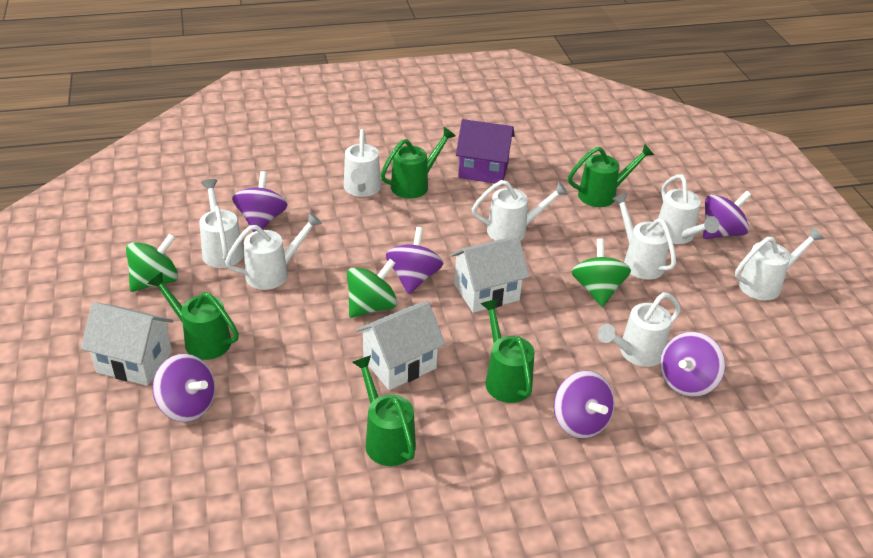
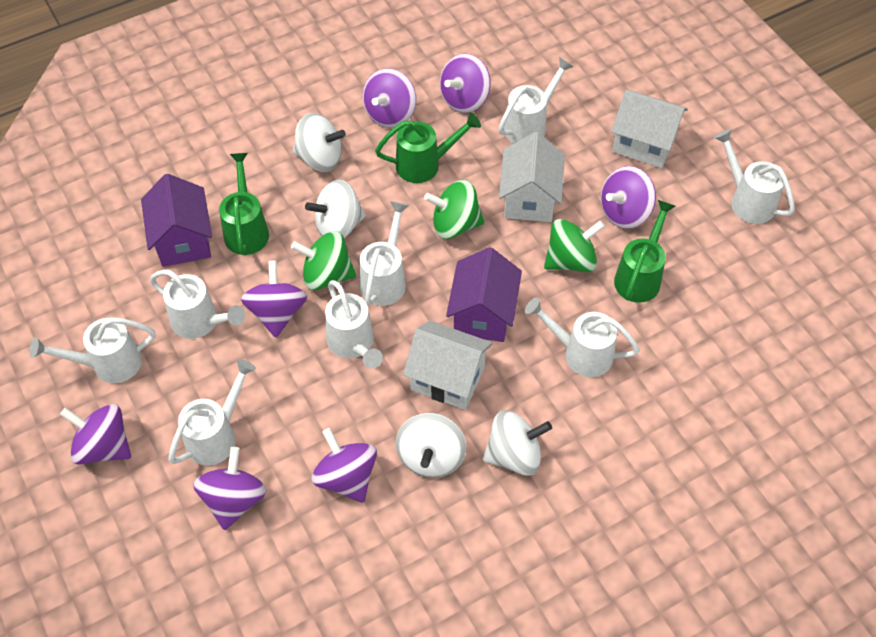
green watering can: [147,272,239,360] [352,355,416,466] [381,127,455,199] [481,299,534,403] [568,144,654,207] = 5 -> [219,153,269,255] [375,112,481,183] [614,200,675,303] = 3
purple house: [456,119,515,183] = 1 -> [141,174,212,267] [446,247,522,342] = 2
purple spinning top: [152,354,215,422] [232,171,288,232] [386,227,443,294] [554,370,615,439] [660,332,725,397] [703,191,751,239] = 6 -> [60,404,131,465] [193,447,267,530] [241,261,307,338] [312,428,377,503] [363,68,416,128] [440,54,491,113] [601,166,656,229] = 7
white spinning top: none = 0 -> [293,113,346,172] [305,180,366,238] [396,413,466,478] [483,410,552,476] = 4

